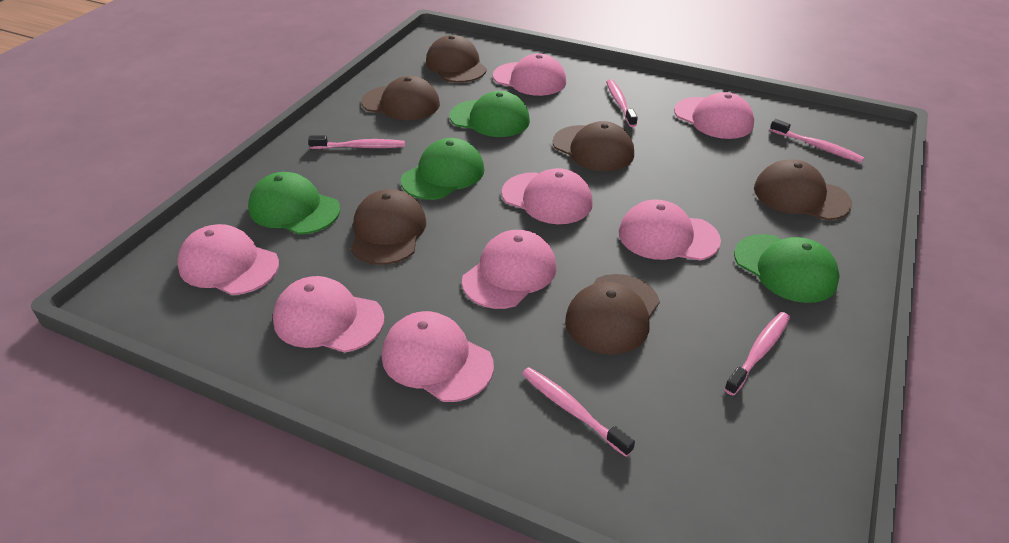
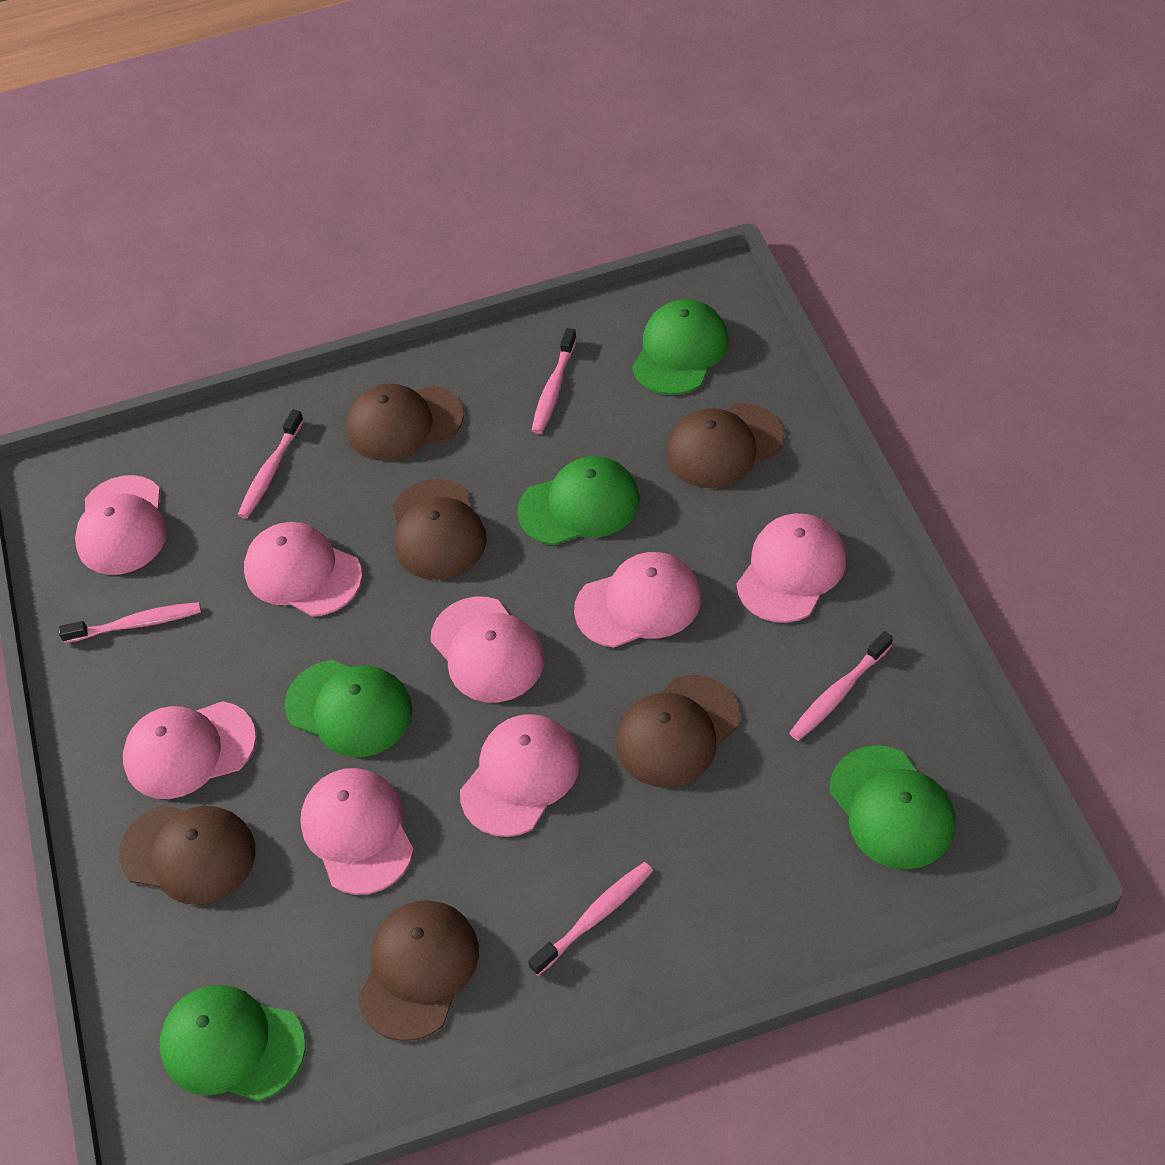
green cap: [248,172,340,235] [401,138,485,200] [450,91,530,137] [734,234,840,303] = 4 -> [160,985,306,1101] [284,660,412,757] [517,456,640,545] [632,299,729,395] [830,745,956,869] = 5

